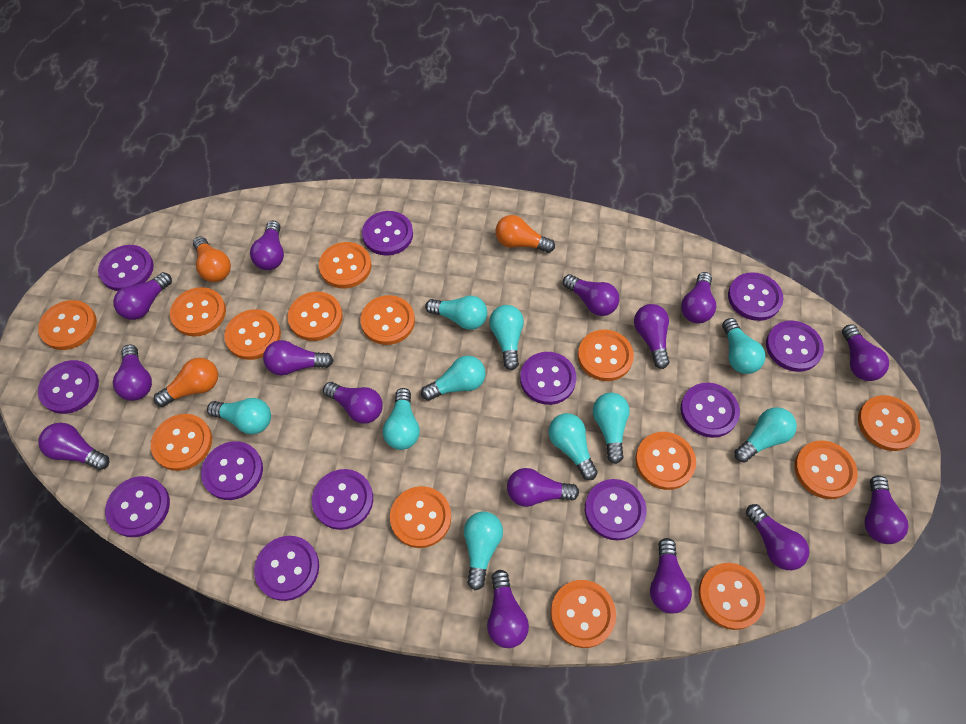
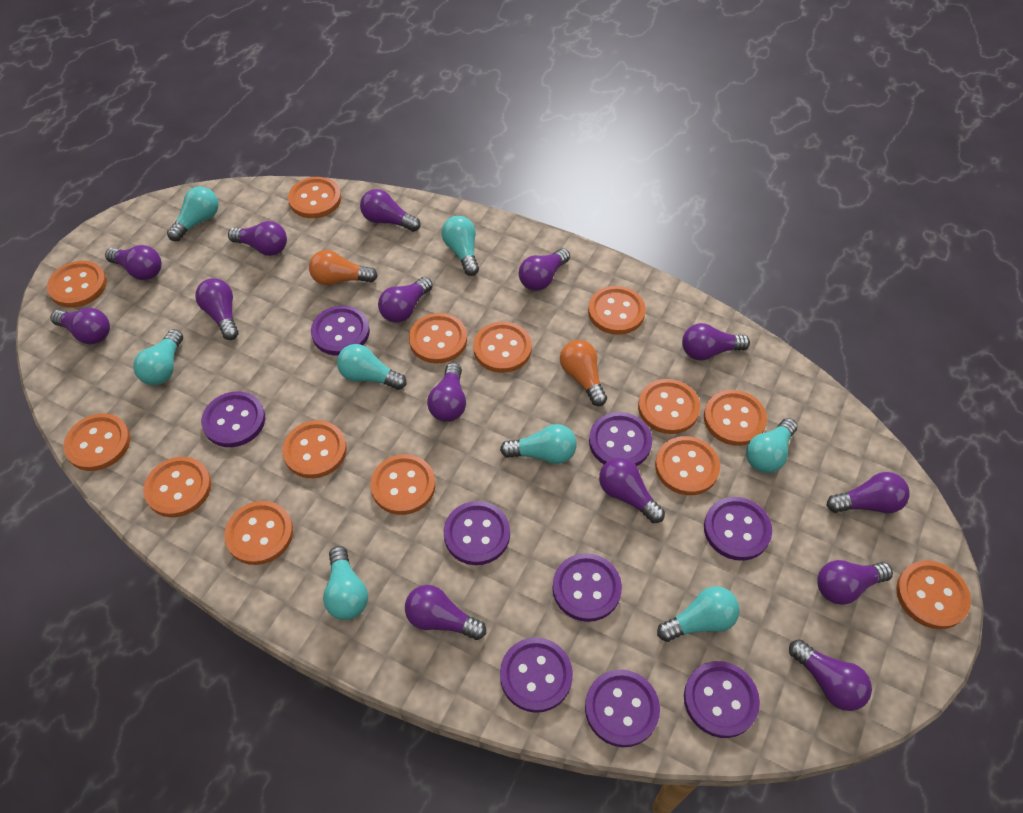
orange light bulb: [154,358,218,407] [193,237,231,282] [495,215,555,253] = 3 -> [309,250,378,285] [560,340,607,406] = 2
purple button: [38,360,99,414] [98,245,154,291] [105,476,170,537] [201,441,263,500] [254,536,319,601] [312,469,373,530] [362,211,413,256] [520,352,576,405] [585,479,647,540] [681,383,740,438] [728,272,783,321] [766,321,824,372] = 12 -> [201,391,265,447] [311,306,370,356] [444,501,510,565] [500,637,573,713] [552,553,622,622] [585,669,660,747] [589,412,652,466] [684,661,760,738] [704,497,772,561] = 9
purple light bulb: [38,423,109,470] [113,272,172,320] [113,344,152,401] [250,220,284,270] [263,340,334,375] [323,382,383,424] [487,570,529,648] [507,468,579,507] [563,274,619,316] [634,304,670,369] [650,538,692,614] [681,272,716,323] [746,504,809,570] [842,324,889,381] [864,475,909,544] = 15 -> [50,308,110,345] [105,245,162,280] [195,278,238,340] [228,221,287,256] [360,189,421,232] [378,277,433,323] [405,585,486,640] [427,363,466,422] [519,248,570,291] [599,458,665,523] [682,323,750,360] [789,639,872,711] [817,560,893,605] [826,472,910,513] = 14
turquoise light bulb: [207,398,271,435] [383,388,420,450] [421,356,485,401] [425,296,487,330] [464,512,503,590] [489,305,524,370] [548,413,598,480] [593,393,630,464] [722,318,766,374] [734,407,797,462] = 10 -> [133,329,183,385] [167,186,218,241] [323,546,368,620] [337,344,406,390] [442,216,479,276] [500,424,577,464] [657,586,740,642] [746,418,797,473] = 8

